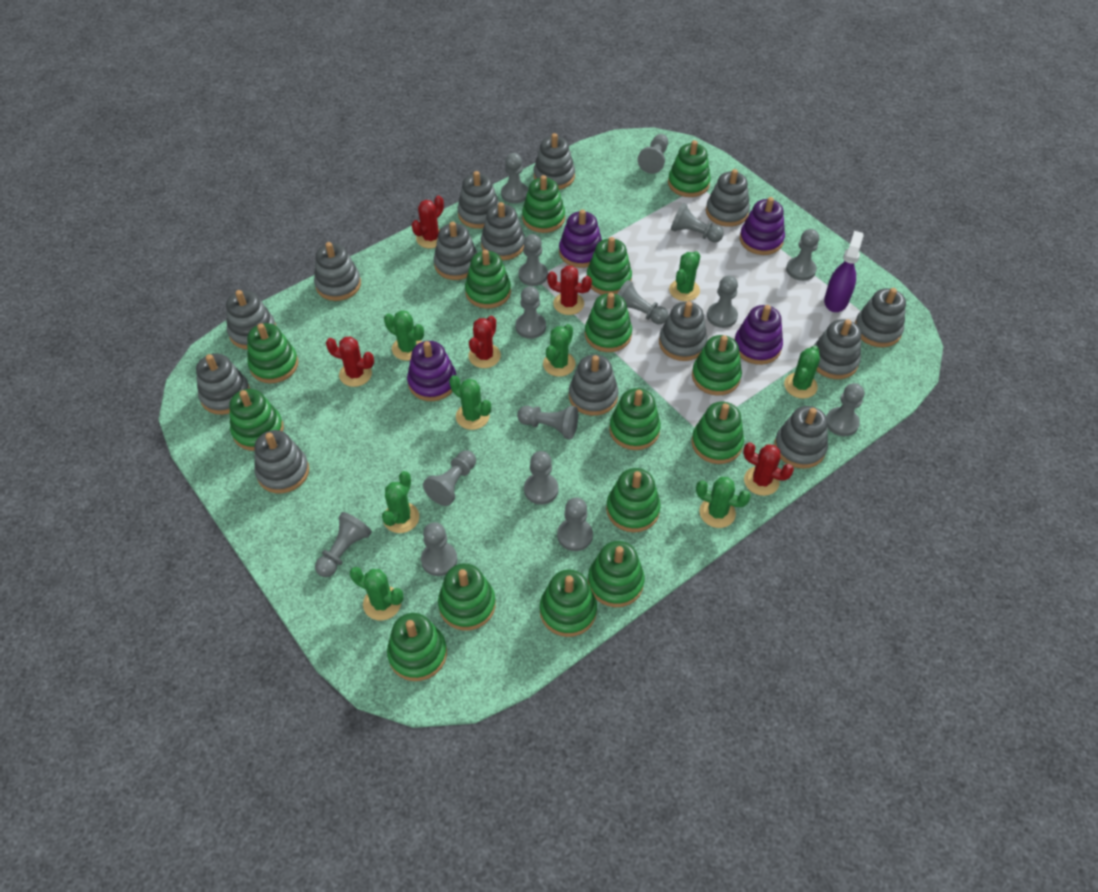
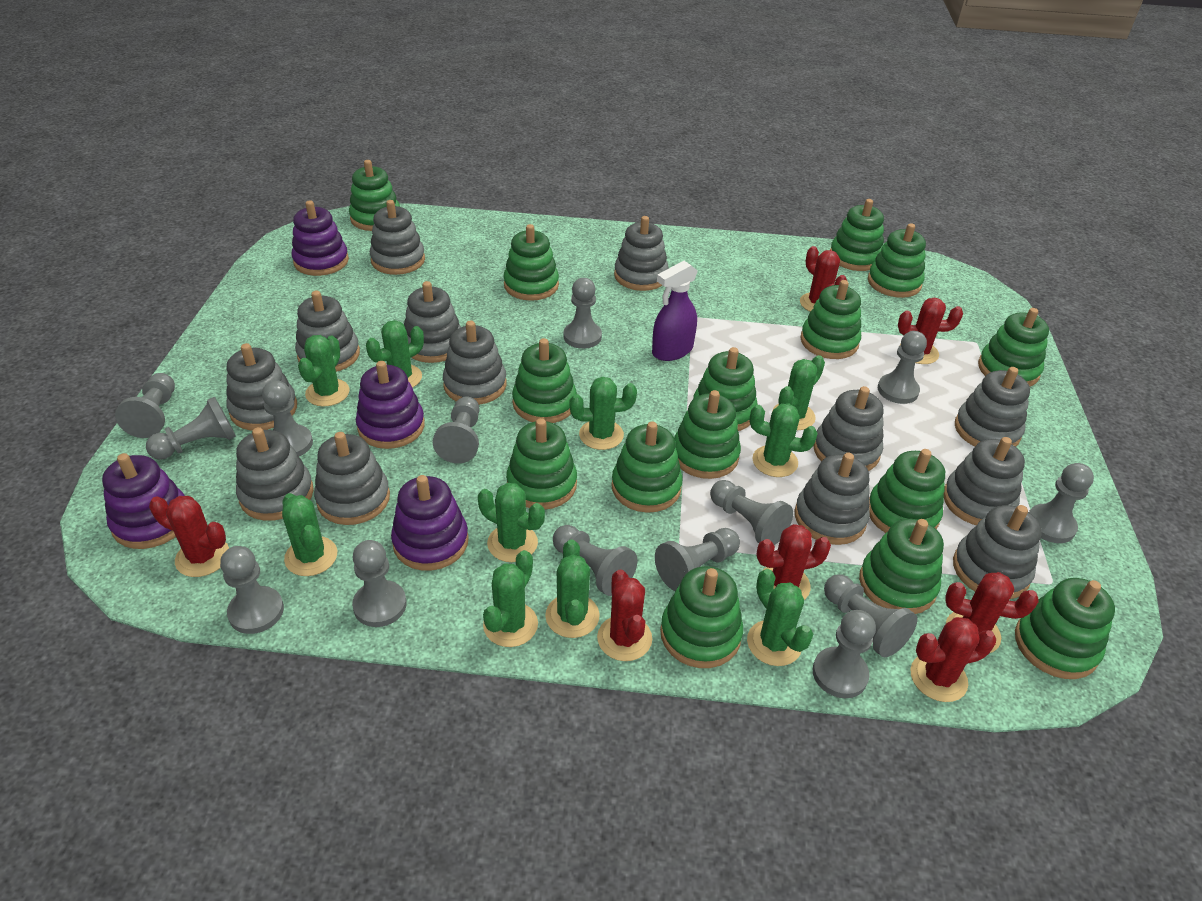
green cactus: [350,567,404,621] [382,471,419,533] [384,310,424,361] [449,375,491,430] [543,324,576,377] [669,251,701,301] [696,477,751,528] [784,345,820,399] = 8 -> [282,493,337,576] [298,335,350,406] [366,320,424,388] [478,483,545,562] [483,550,538,647] [545,539,600,638] [569,377,637,450] [747,569,813,666] [750,403,818,477] [772,355,825,430] = 10
grey pawn: [315,512,372,577] [421,522,457,576] [423,451,476,506] [501,153,528,204] [515,286,546,339] [517,406,578,439] [518,234,548,286] [524,451,558,505] [557,498,593,551] [617,280,668,324] [638,134,668,174] [671,203,724,242] [707,276,738,328] [786,229,819,281] [826,383,864,436] = 15 -> [115,373,175,438] [146,397,236,460] [220,546,284,634] [262,380,313,456] [352,540,407,627] [432,396,480,463] [553,525,637,596] [564,278,602,349] [655,528,740,591] [710,480,793,545] [813,610,876,698] [824,574,917,657] [878,331,927,404] [1029,463,1094,543] = 14
grey stacking toy: [196,354,250,415] [226,290,276,349] [254,430,309,493] [314,242,361,301] [434,222,477,280] [458,171,499,229] [481,202,525,260] [534,133,575,190] [569,355,618,416] [659,301,707,361] [706,169,750,227] [774,406,828,469] [814,319,861,379] [855,288,906,347] = 14 -> [227,343,297,430] [236,427,314,521] [295,290,360,372] [314,432,390,525] [370,200,425,275] [404,281,461,363] [443,321,506,405] [614,216,669,291] [795,453,870,545] [814,386,884,471] [943,437,1025,525] [953,505,1042,599] [955,367,1030,447] = 13
red cactus: [326,336,374,387] [412,196,444,248] [468,316,501,368] [547,266,592,315] [743,442,794,496] = 5 -> [149,496,229,577] [597,569,652,661] [756,524,831,600] [800,246,847,312] [898,298,963,364] [910,617,996,702] [945,572,1039,653] = 7

